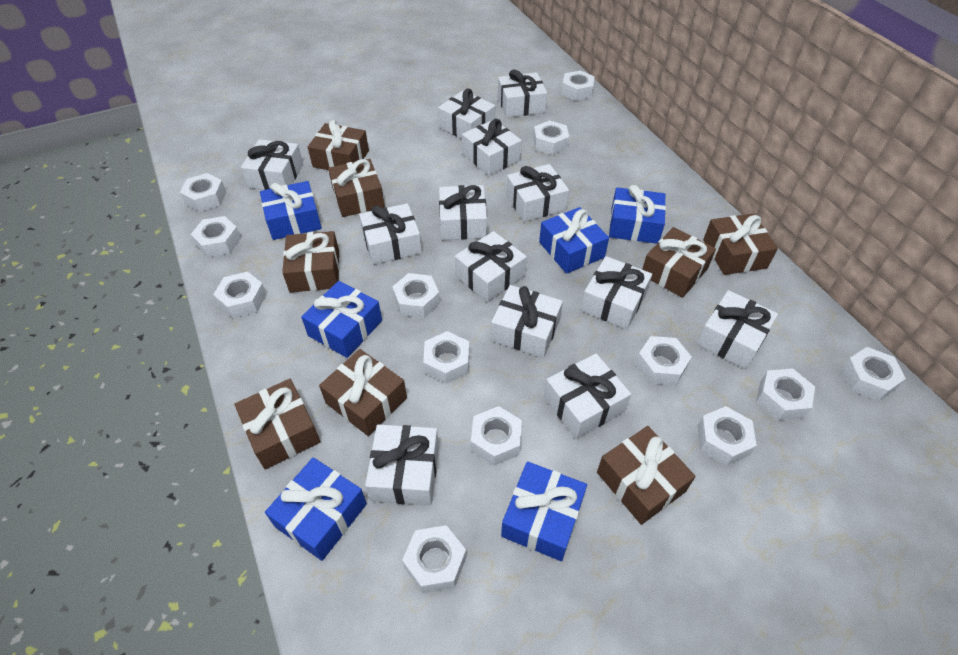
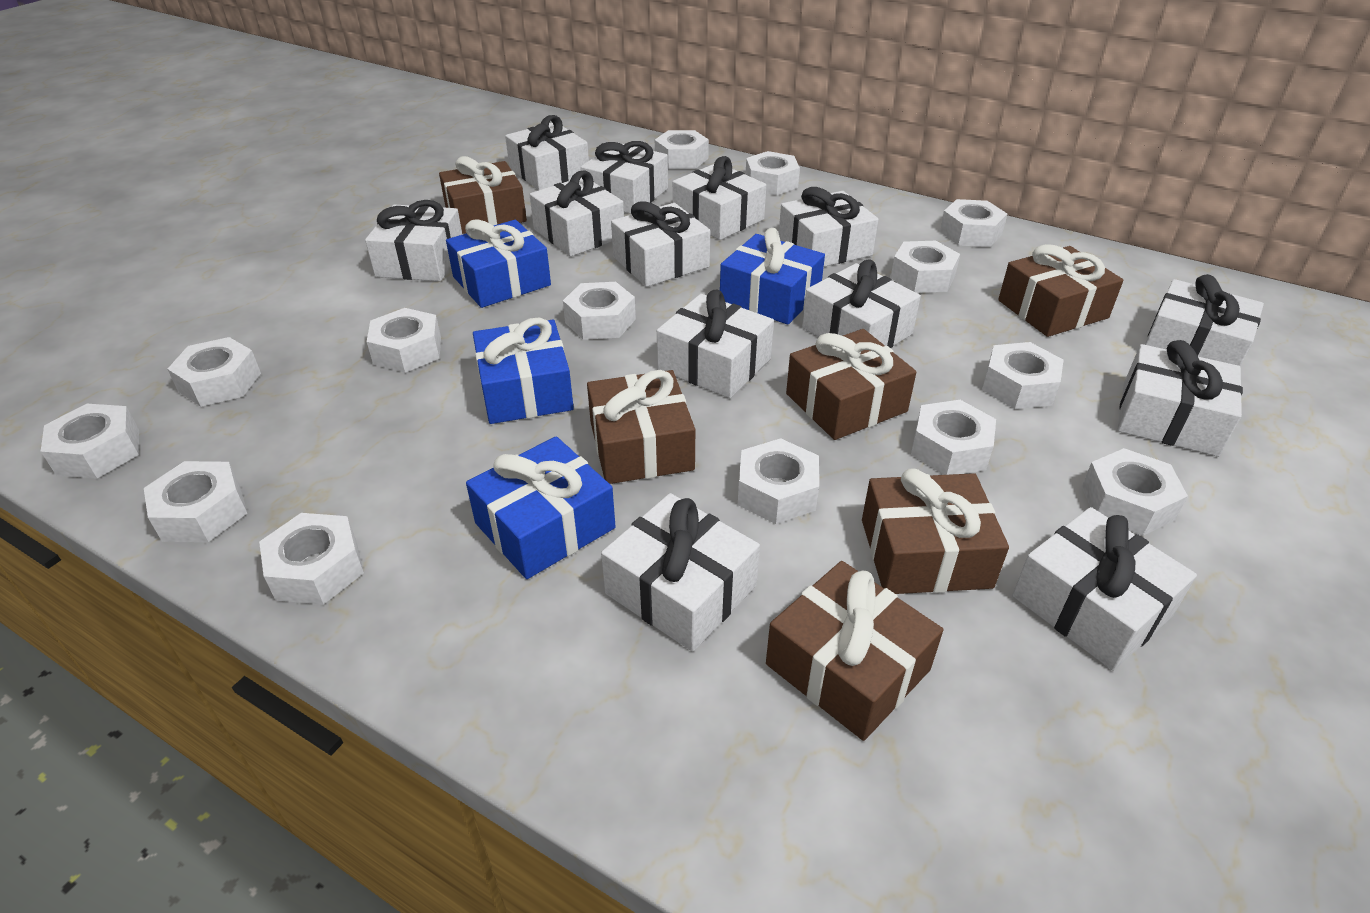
blue gift: [260,181,322,240] [265,457,367,561] [301,281,382,358] [501,461,587,561] [539,207,609,274] [609,185,666,244] = 6 -> [446,220,551,308] [466,436,616,579] [473,317,574,424] [720,228,825,325] = 4
brown gift: [235,379,321,470] [282,231,339,293] [308,120,369,170] [319,349,407,436] [328,159,385,217] [597,426,696,525] [642,227,716,298] [703,213,778,275] = 8 -> [439,156,527,234] [587,370,695,484] [766,561,943,741] [786,329,916,440] [862,468,1009,594] [998,244,1123,337] = 6
white nut: [180,173,226,212] [191,216,241,257] [213,272,267,318] [392,273,440,318] [402,525,466,593] [423,331,469,384] [471,406,522,466] [533,120,569,155] [561,70,595,101] [636,336,692,385] [697,406,757,466] [756,368,815,421] [841,347,906,401] = 13 -> [41,404,139,479] [144,461,247,542] [168,337,261,407] [259,513,364,605] [367,308,441,373] [563,282,636,340] [655,130,709,169] [738,438,819,524] [746,151,800,195] [891,241,960,293] [911,400,996,475] [940,199,1007,247] [982,342,1063,409] [1082,448,1188,536] = 14

